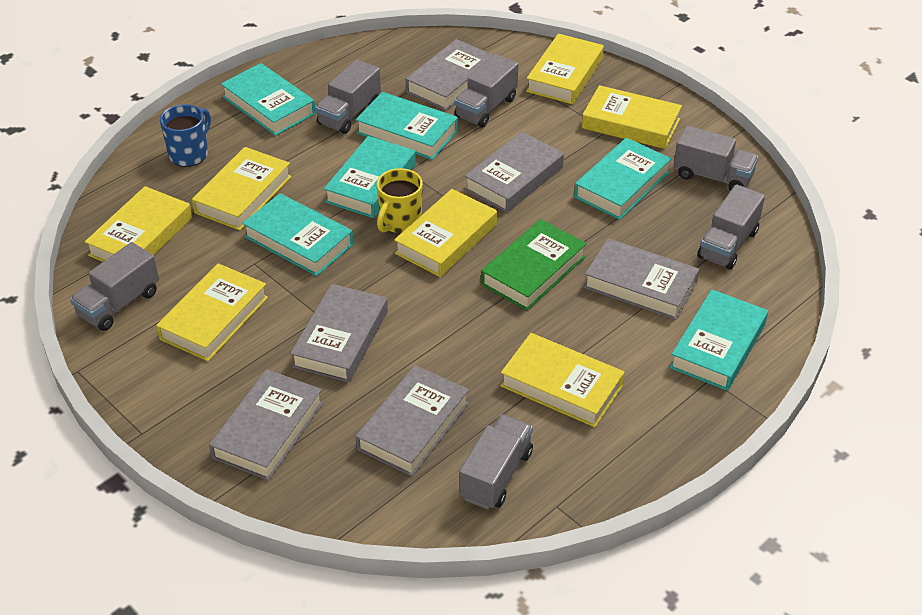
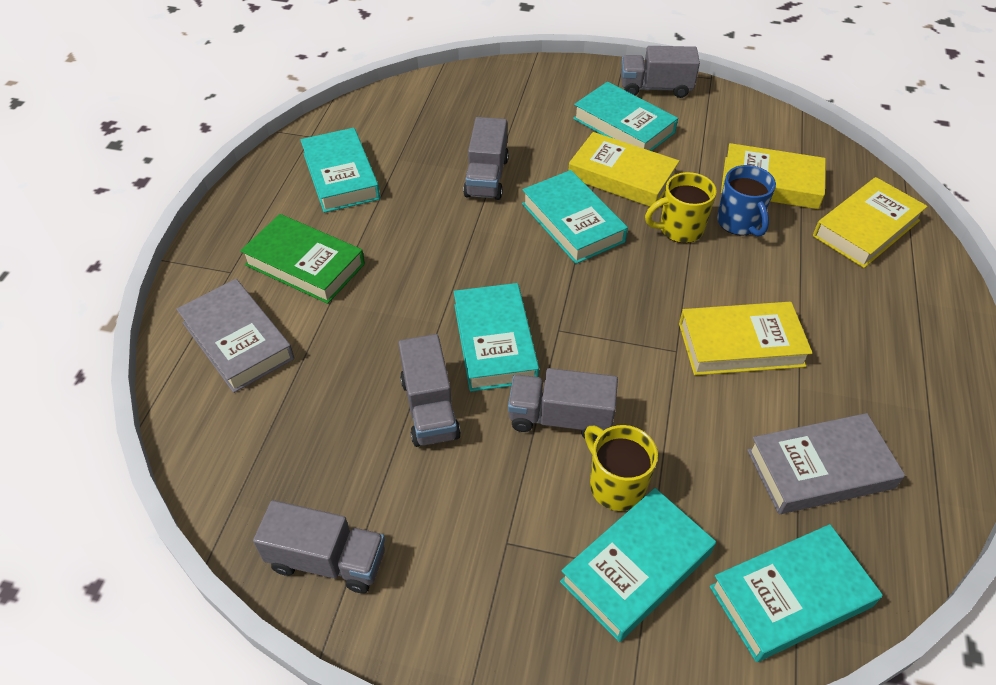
grey book: [209,369,323,481] [290,284,388,383] [356,365,469,476] [406,39,493,110] [465,132,564,213] [584,238,699,320] = 6 -> [177,279,294,393] [747,413,905,514] = 2
grey truck: [70,242,159,331] [315,59,381,134] [455,54,518,127] [459,414,533,509] [674,126,758,191] [697,184,765,269] = 6 -> [253,500,385,593] [399,334,461,447] [463,117,509,200] [508,368,618,441] [621,46,700,98] = 5
yellow book: [85,186,192,262] [156,263,268,361] [192,147,291,230] [394,189,497,277] [500,333,625,427] [526,34,604,104] [582,85,682,149] = 7 -> [568,132,679,207] [679,302,813,375] [721,143,826,209] [813,177,928,268] = 4
yellow mug: [377,168,423,234] = 1 -> [585,425,658,511] [645,172,717,243] = 2

